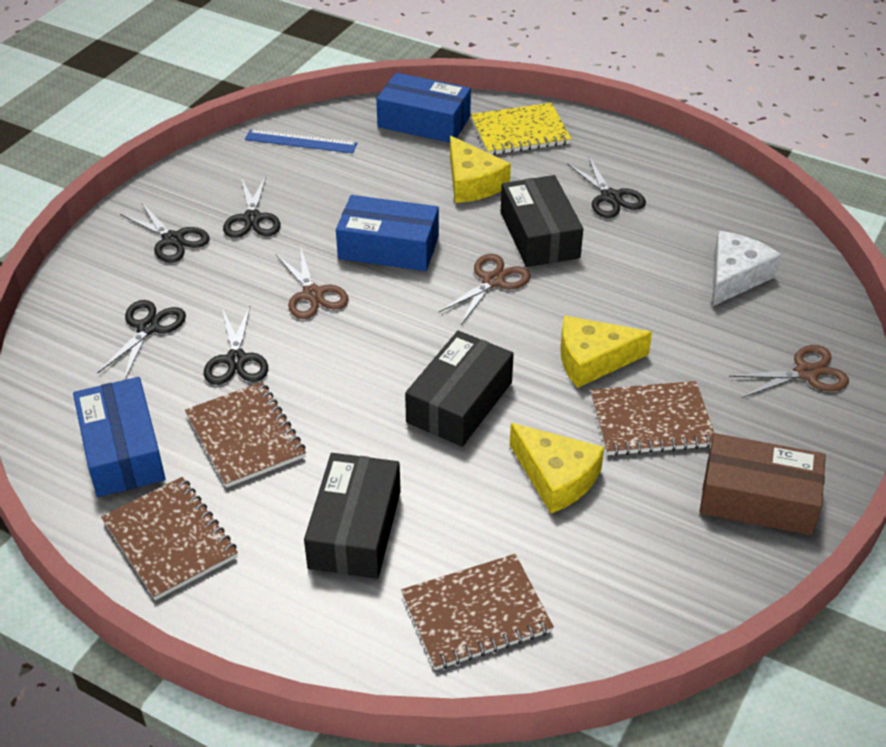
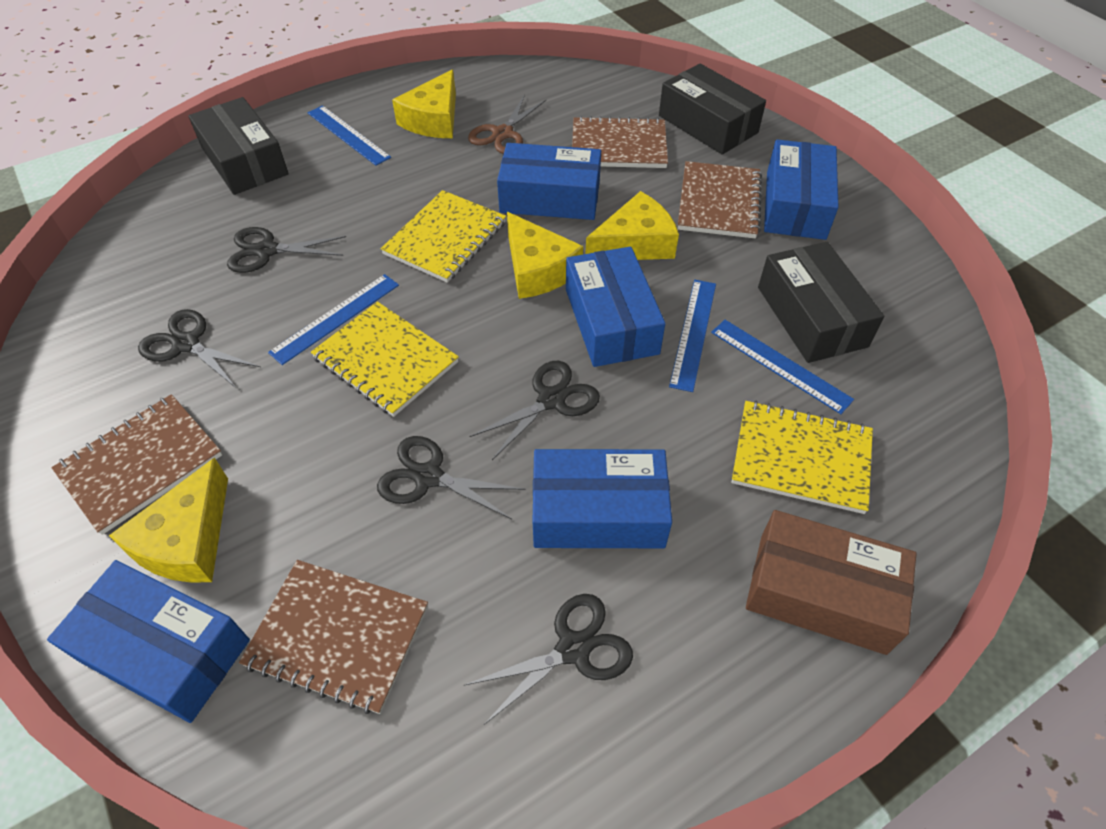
blue box: [73,377,165,497] [336,195,439,271] [376,73,471,143] = 3 -> [47,560,250,723] [497,143,601,220] [533,449,672,548] [566,247,665,367] [764,139,839,240] = 5
blue ruler: [245,129,357,153] = 1 -> [268,274,399,365] [308,105,391,166] [669,280,716,392] [711,320,854,414] = 4
brown scissors: [276,249,349,319] [438,254,531,325] [729,345,849,398] = 3 -> [468,94,546,154] = 1
white cheese: [712,231,781,306] = 1 -> none = 0
yellow cheese: [450,136,511,203] [510,423,604,514] [560,316,652,388] = 3 -> [109,458,228,583] [392,69,456,138] [507,212,583,299] [586,191,679,260] = 4
yellow notebook: [470,103,571,155] = 1 -> [311,302,459,417] [381,190,506,283] [731,400,873,514] = 3

